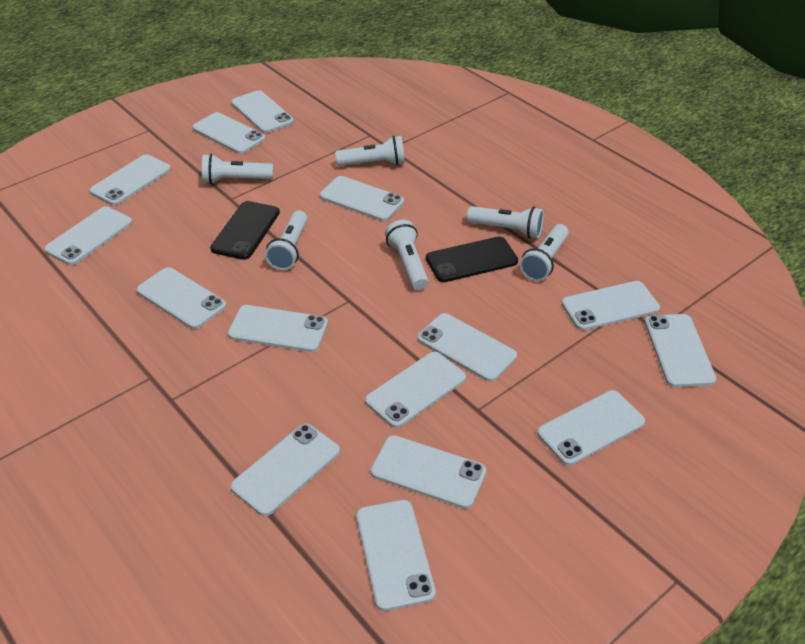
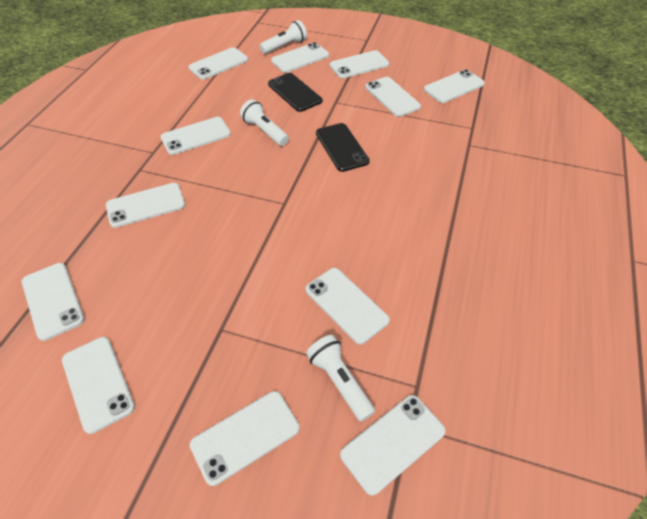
white flashlight: [202,154,273,184] [265,211,308,270] [335,136,405,166] [385,220,429,290] [467,206,544,239] [520,224,569,281] = 6 -> [240,99,289,146] [259,20,307,54] [306,335,375,422] = 3
white phone: [44,207,132,265] [90,154,171,205] [137,267,226,329] [192,112,266,154] [228,305,328,352] [230,424,340,516] [231,90,294,133] [320,176,404,221] [356,500,436,611] [365,352,466,428] [371,435,486,509] [417,313,517,382] [537,390,645,466] [561,281,660,331] [645,314,716,387] = 15 -> [22,263,84,341] [62,337,135,434] [106,183,185,228] [160,117,231,155] [189,47,248,80] [190,391,299,486] [271,42,329,73] [306,268,390,345] [330,50,389,78] [340,395,446,496] [365,77,421,117] [424,69,485,103] = 12

